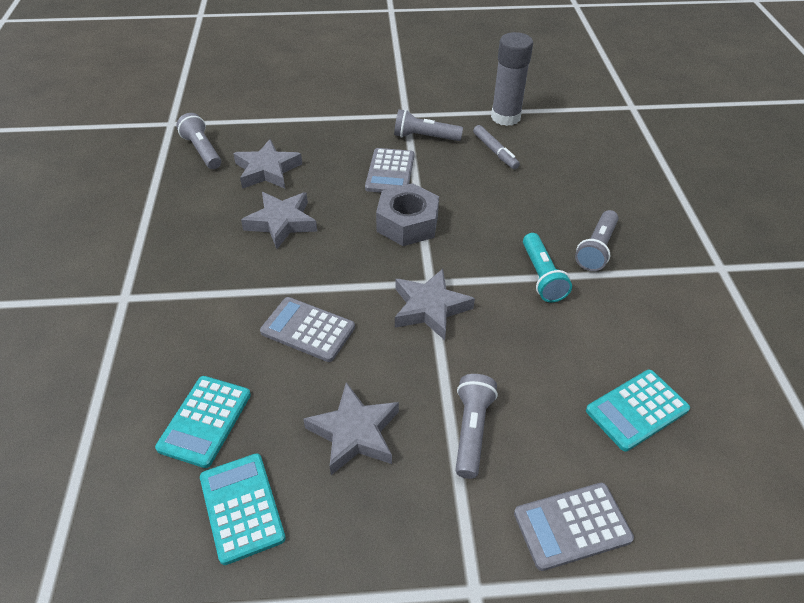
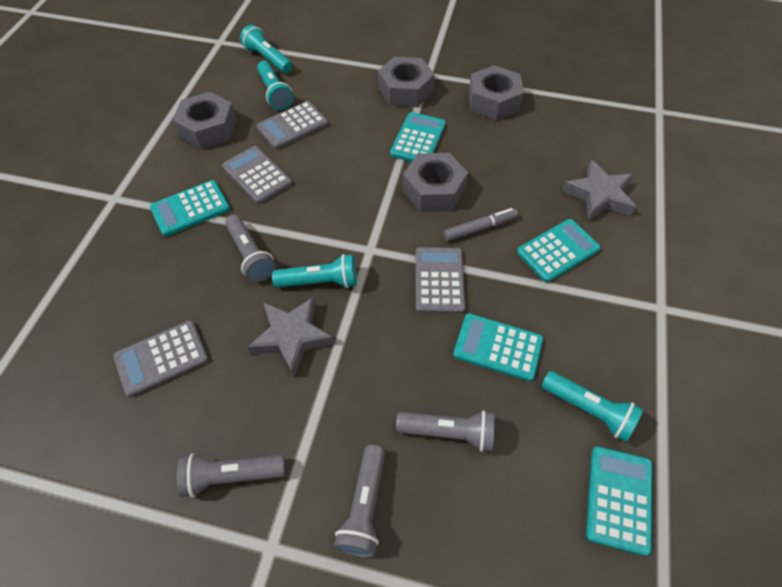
grey calculator: [260,297,355,362] [365,148,414,193] [514,483,634,571] = 3 -> [113,321,209,397] [222,146,292,204] [257,101,328,149] [415,247,466,314] = 4
grey glue stick: [491,32,533,126] = 1 -> none = 0
grey nut: [376,183,439,246] = 1 -> [173,92,237,149] [378,57,435,107] [403,153,468,211] [469,65,524,120] = 4
grey star: [233,139,302,189] [241,192,317,249] [303,382,399,475] [395,269,475,340] = 4 -> [247,297,334,376] [562,160,636,221] = 2
turquoise calculator: [155,376,251,468] [200,453,286,565] [586,370,690,452] = 3 -> [150,180,230,236] [390,112,446,162] [453,314,543,381] [517,219,601,282] [586,446,653,556] = 5
turquoise flashlight: [523,233,572,302] = 1 -> [240,25,293,73] [257,61,294,110] [272,254,357,288] [541,371,643,442] = 4

